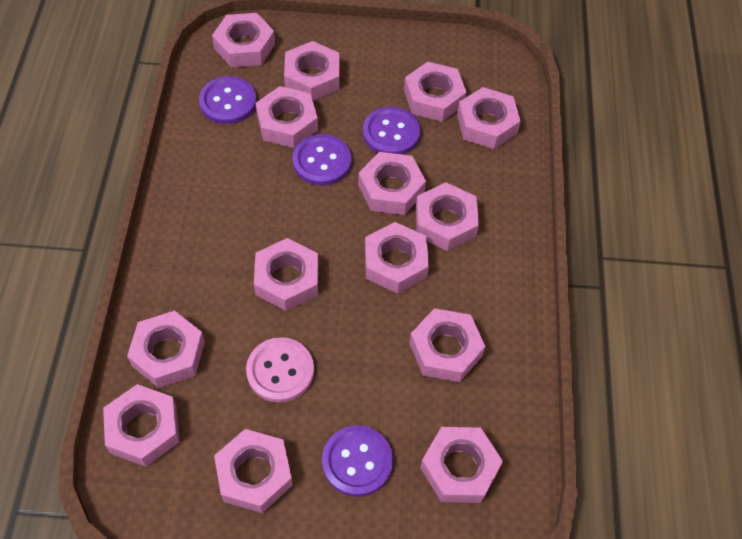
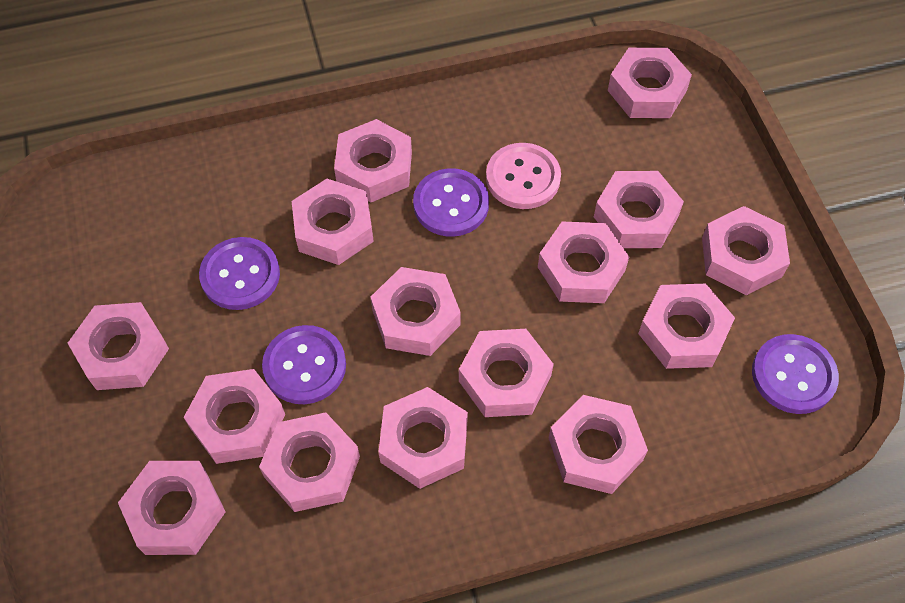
pink nut: [103,384,180,467] [127,311,205,388] [212,13,275,67] [214,429,293,513] [254,238,318,311] [256,86,318,148] [284,41,339,101] [358,152,426,215] [365,222,429,294] [404,62,467,122] [409,308,486,382] [416,182,479,251] [420,427,503,503] [457,87,521,149] = 14 -> [68,302,169,390] [118,461,225,555] [183,369,285,464] [259,412,360,512] [292,179,374,265] [334,119,412,202] [370,267,461,356] [379,387,468,489] [459,329,554,417] [538,221,629,303] [548,395,648,494] [594,171,684,248] [608,48,692,118] [638,284,735,369] [702,206,790,295] = 15

